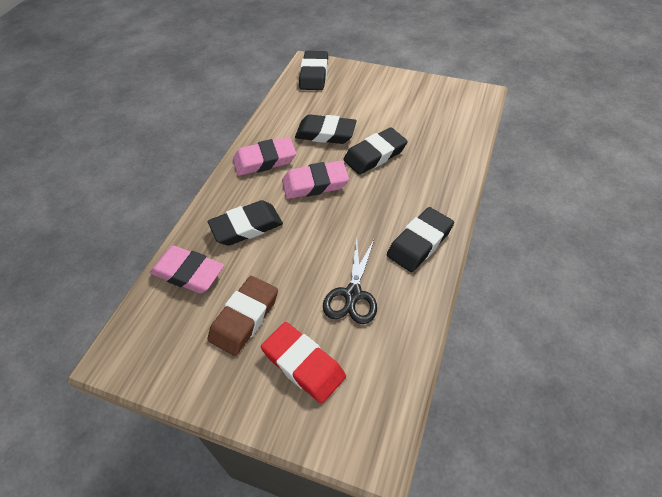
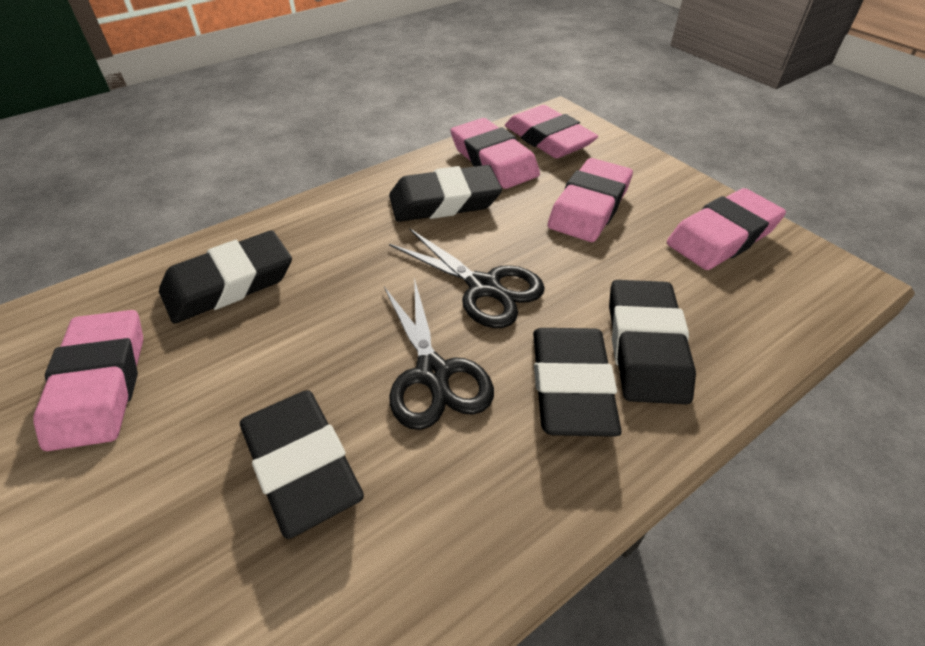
black scissors: [323,239,377,324] = 1 -> [384,278,494,430] [389,228,545,328] = 2
brown eraser: [208,276,278,356] = 1 -> none = 0
pink eraser: [150,245,224,294] [233,137,296,176] [282,160,349,199] = 3 -> [34,310,143,451] [451,118,540,189] [505,105,598,159] [547,158,633,242] [667,188,786,270] = 5
red eraser: [261,322,346,404] = 1 -> none = 0

